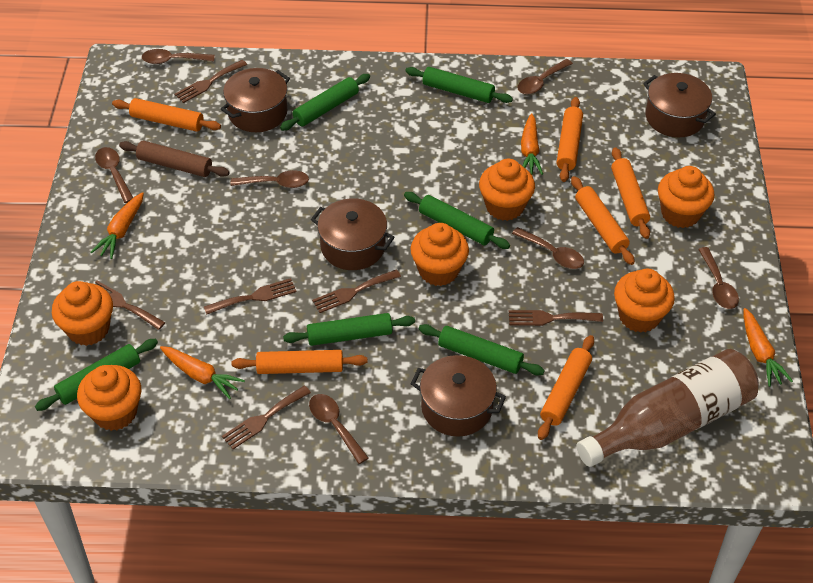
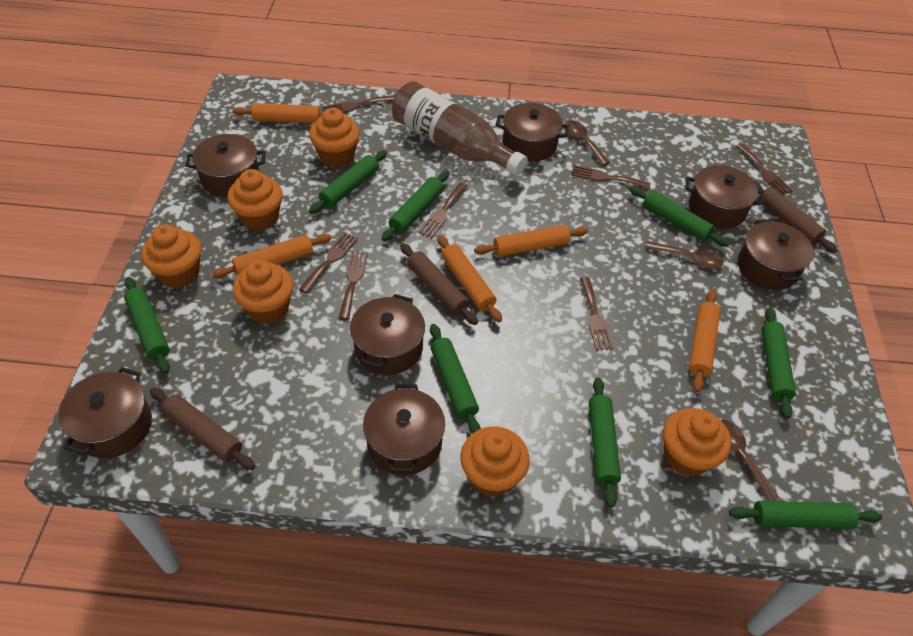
brown fork: [93,280,166,330] [175,60,247,103] [204,278,297,314] [222,385,311,449] [312,269,401,313] [509,310,603,326] = 6 -> [299,232,358,293] [323,95,395,113] [339,251,368,320] [418,182,468,238] [571,165,650,189] [580,277,614,350] [736,144,793,195] = 7
brown pot: [221,68,290,132] [311,198,395,270] [411,355,506,437] [643,73,716,137] = 4 -> [58,367,152,458] [186,134,265,197] [350,294,425,375] [363,384,445,475] [496,103,569,161] [685,165,764,229] [738,219,814,290] = 7
brown rolling pin: [119,141,230,177] = 1 -> [150,388,255,470] [400,243,478,325] [754,181,838,253] = 3
brown spoon: [95,147,133,203] [142,49,215,64] [231,170,309,188] [309,394,369,464] [512,227,584,269] [517,59,573,95] [698,247,739,309] = 7 -> [565,120,610,165] [645,241,723,269] [721,420,779,501] = 3
green rolling pin: [35,339,158,411] [280,74,370,131] [283,313,415,346] [404,192,510,249] [405,67,513,103] [419,324,545,375] = 6 -> [124,277,170,374] [309,150,387,214] [382,171,449,242] [430,324,481,434] [589,377,621,508] [629,186,730,247] [729,501,882,529] [762,308,796,419] = 8
orange carrot: [90,192,144,259] [160,346,245,399] [521,113,543,175] [744,308,793,387] = 4 -> none = 0
orange rolling pin: [112,98,221,132] [232,350,367,374] [538,335,594,440] [556,97,583,182] [571,176,635,265] [611,147,650,239] = 6 -> [212,234,332,279] [233,103,323,123] [437,235,502,322] [474,225,588,257] [689,290,720,392] = 5

